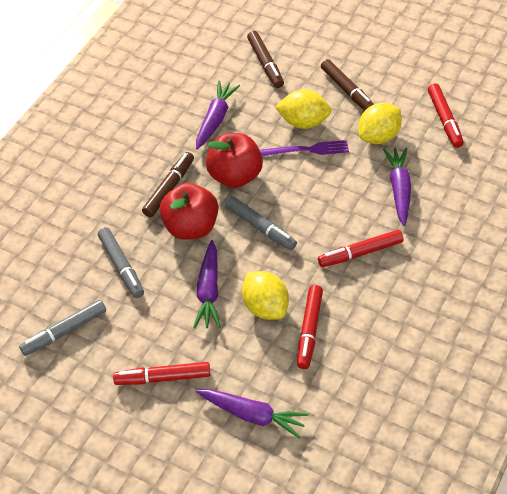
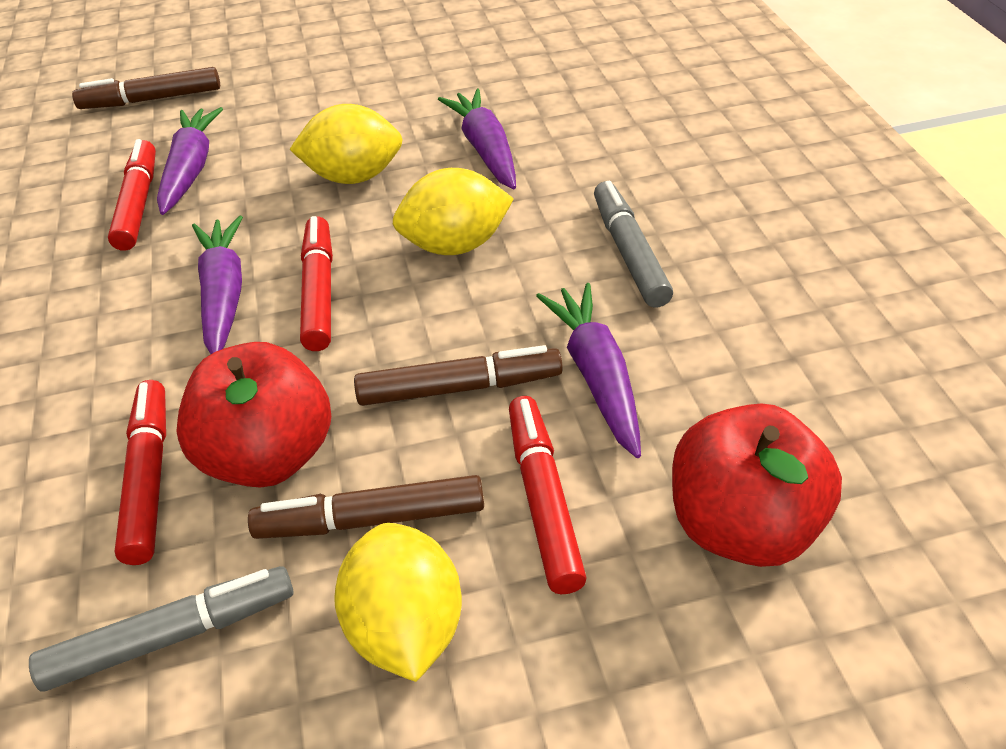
grey marker: [19,300,106,356] [98,227,144,298] [225,196,297,250] = 3 -> [29,566,294,692] [594,181,673,308] = 2
purple fork: [260,140,349,156] = 1 -> none = 0

